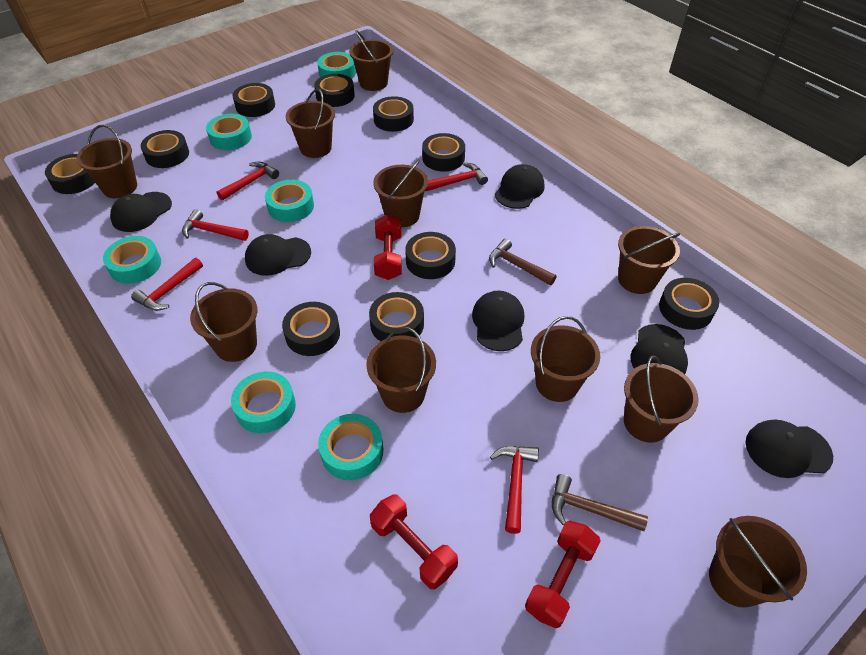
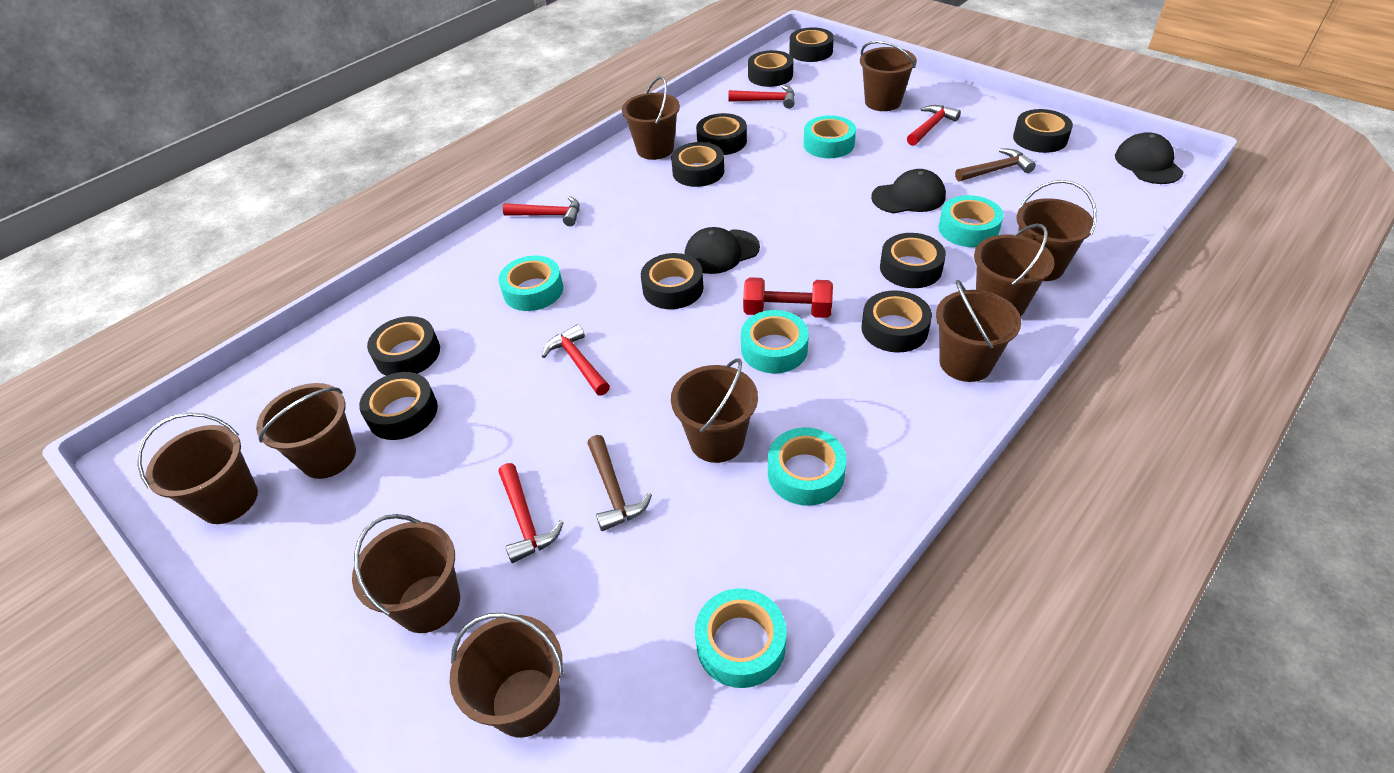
black cap: [110,192,172,232] [245,234,311,276] [472,291,524,351] [495,164,544,209] [631,324,688,374] [746,420,833,478] = 6 -> [685,227,760,274] [871,169,946,213] [1115,132,1183,184] = 3
red dumbbell: [370,494,458,590] [374,215,402,280] [525,521,601,628] = 3 -> [743,277,833,318] = 1

